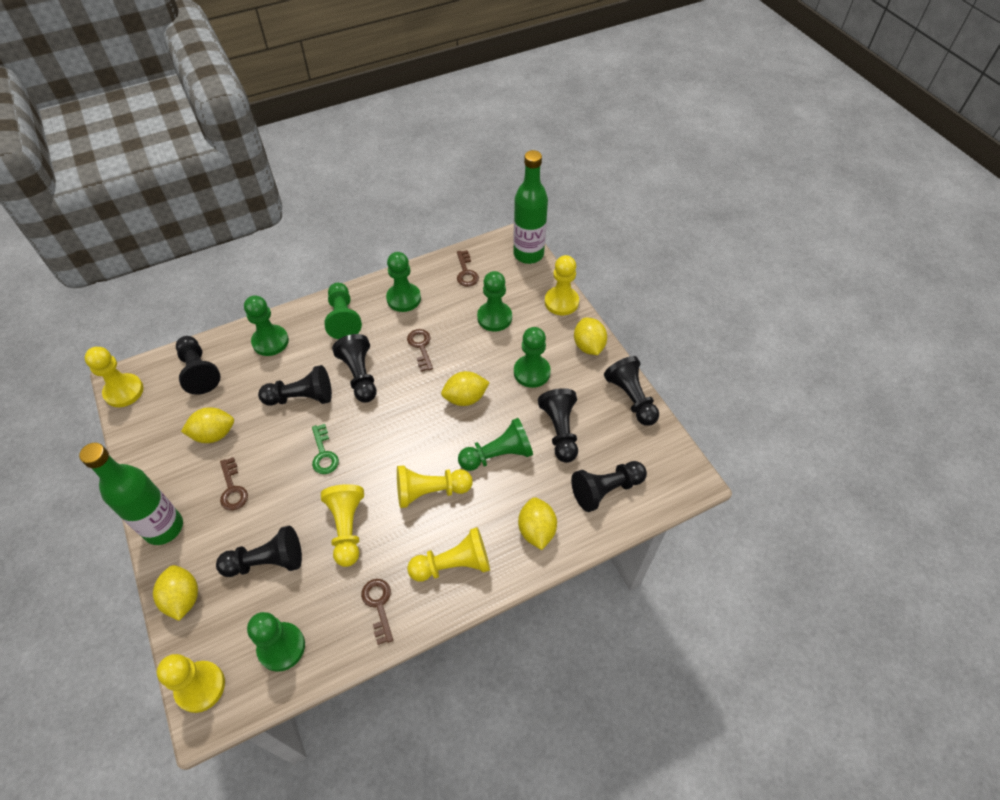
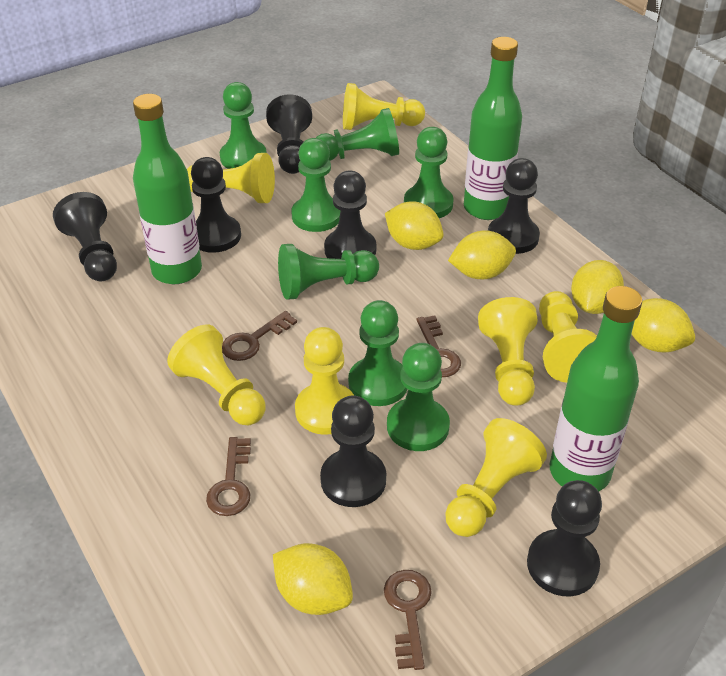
green bottle: [79,443,183,545] [513,150,548,264] = 2 -> [133,94,202,284] [464,37,522,220] [550,286,642,491] = 3
green key: [312,424,339,474] = 1 -> none = 0
yellow pawn: [85,347,144,407] [157,654,225,713] [321,484,364,567] [397,465,472,508] [407,527,490,582] [545,255,579,315] = 6 -> [167,324,266,425] [187,153,275,203] [295,327,354,435] [343,83,425,130] [445,418,547,537] [478,297,538,406] [539,291,597,383] = 7

